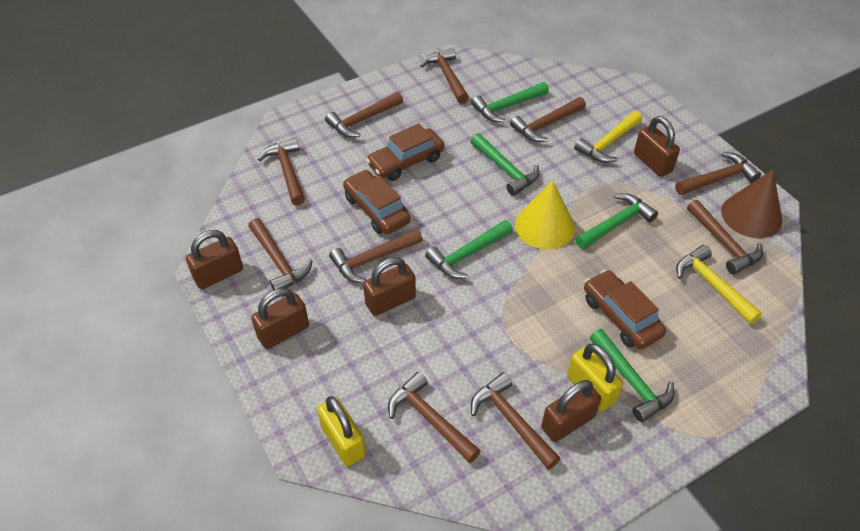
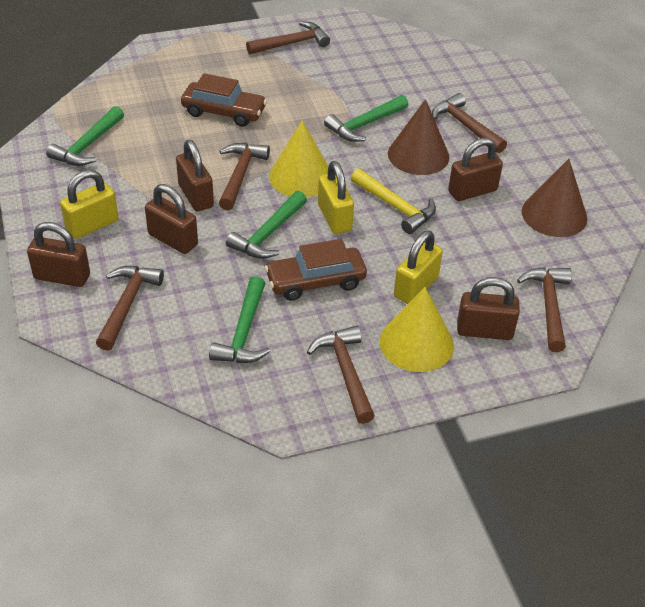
brown car: [343,170,410,234] [366,123,444,181] [584,270,666,349] = 3 -> [181,73,267,127] [265,239,367,301] = 2
brown cone: [721,170,782,238] = 1 -> [388,99,449,175] [522,159,587,237] = 2
brown hammer: [248,218,313,290] [258,138,305,206] [325,92,403,138] [329,228,423,283] [388,372,481,463] [420,48,469,104] [471,372,561,470] [510,97,586,142] [675,152,761,195] [687,200,763,275] = 10 -> [96,266,164,351] [219,143,270,210] [246,21,330,55] [307,326,375,424] [432,93,507,153] [517,267,572,352] = 6
green hammer: [425,220,513,279] [471,82,549,122] [471,133,540,196] [575,193,658,249] [590,329,675,422] = 5 -> [46,106,124,166] [209,276,271,363] [226,191,307,259] [324,95,408,142] = 4
yellow cone: [515,180,575,249] = 1 -> [269,120,328,198] [380,287,454,372] = 2
yellow hammer: [574,111,642,163] [676,245,762,324] = 2 -> [351,169,436,234] = 1
yellow padlock: [317,396,366,466] [567,343,623,412] = 2 -> [60,170,118,239] [318,161,354,234] [394,231,443,304] = 3

